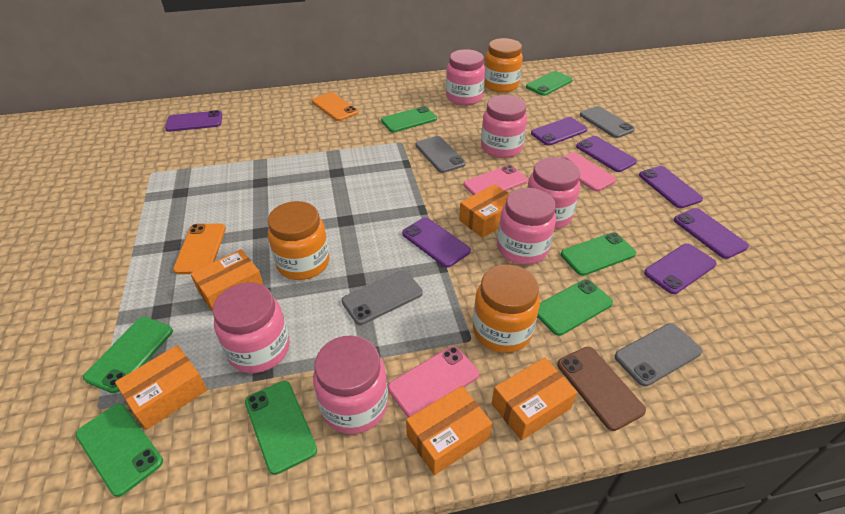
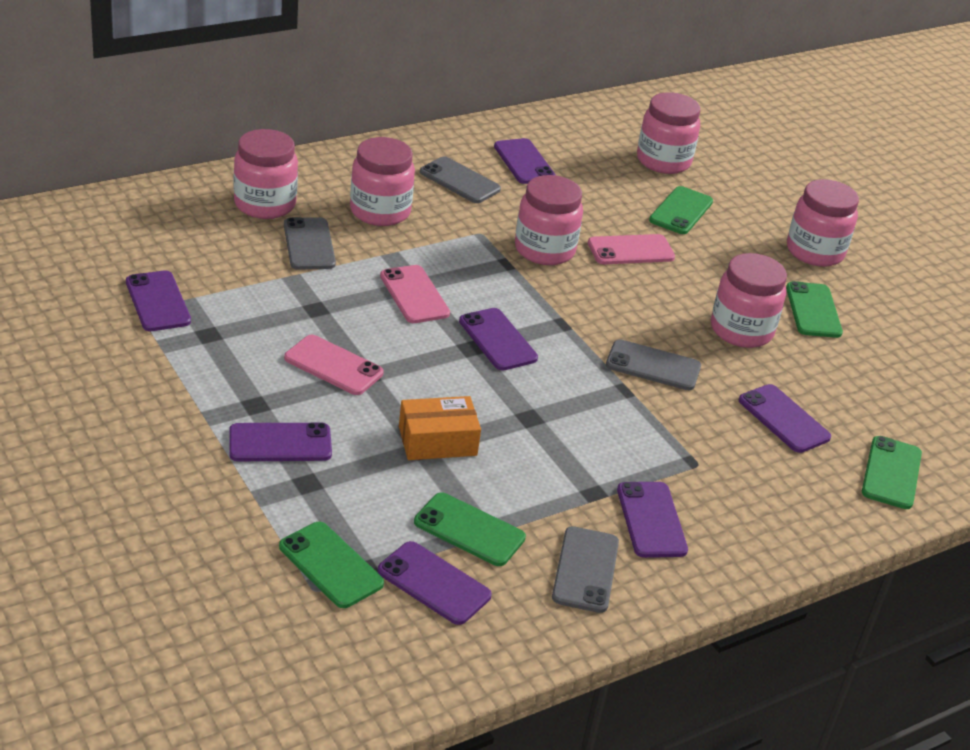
brown phone: [557,347,646,431] = 1 -> none = 0
green phone: [76,403,163,497] [83,317,173,393] [245,381,317,475] [381,106,437,132] [526,71,573,96] [537,279,613,336] [561,232,636,276] = 7 -> [279,522,384,608] [414,492,526,566] [649,186,713,234] [786,281,843,338] [862,436,922,509] = 5
orange box: [115,345,207,430] [190,249,264,311] [406,386,492,475] [459,184,509,238] [492,357,577,441] = 5 -> [399,396,481,460] = 1
orange jar: [268,201,330,280] [473,265,540,353] [484,38,523,93] = 3 -> none = 0
orange phone: [173,223,226,274] [312,92,359,121] = 2 -> none = 0

